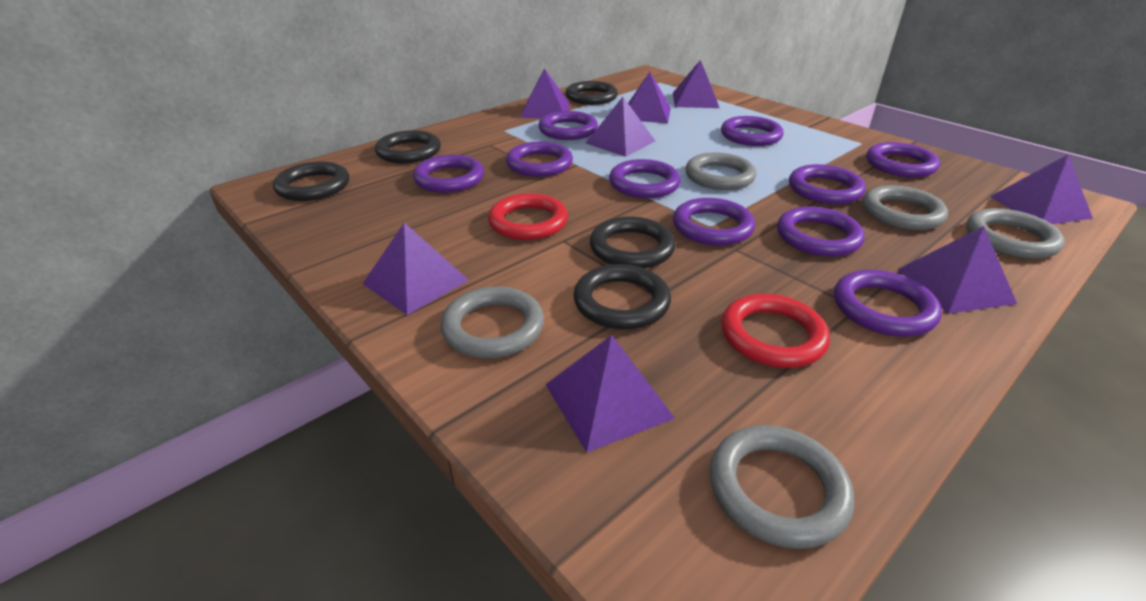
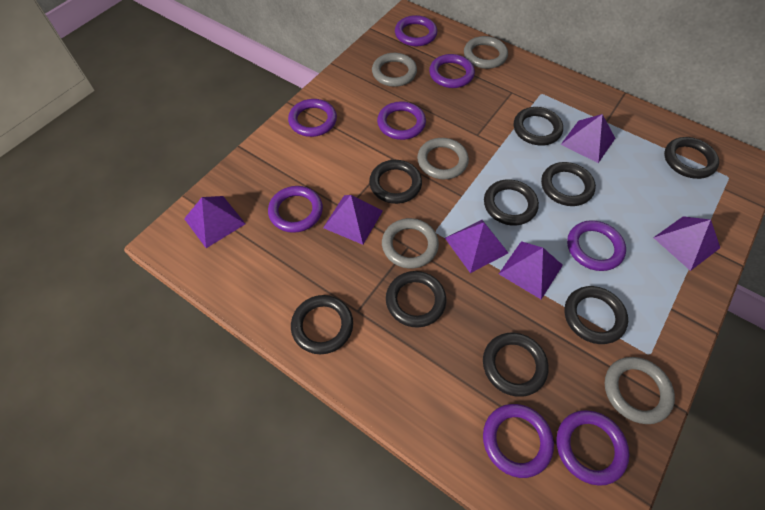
black ring: [273,162,349,201] [375,130,441,163] [565,81,618,105] [573,264,671,330] [590,217,675,268] = 5 -> [291,295,353,354] [369,160,422,204] [386,271,446,328] [483,333,549,397] [484,179,539,226] [514,107,563,146] [541,162,596,206] [565,286,628,344] [664,137,719,179] = 9
purple pyramid: [363,223,469,315] [520,69,570,118] [545,335,675,453] [586,97,655,157] [628,72,671,123] [673,60,719,108] [897,226,1017,314] [990,155,1093,224] = 8 -> [184,196,245,248] [323,195,383,245] [445,220,508,273] [499,241,563,299] [561,114,615,163] [653,216,720,271] = 6
purple ring: [413,155,484,193] [506,141,573,177] [538,111,598,140] [609,159,681,198] [673,198,755,246] [721,116,783,146] [777,206,865,257] [789,164,866,205] [834,270,942,337] [866,142,940,178] = 10 -> [268,186,323,233] [288,99,337,137] [377,101,426,140] [395,15,437,46] [429,54,475,88] [483,404,554,478] [556,410,630,486] [567,220,626,271] = 8
red ring: [488,193,568,240] [721,294,830,368] = 2 -> none = 0

